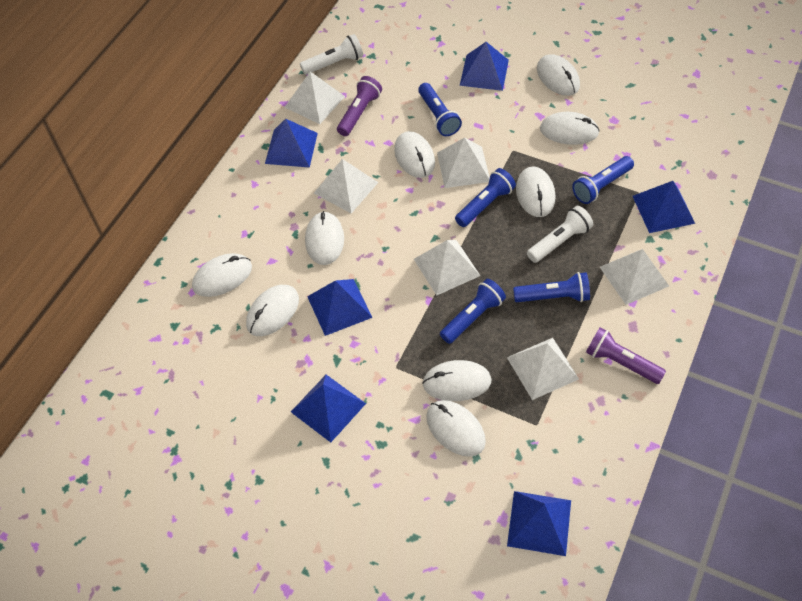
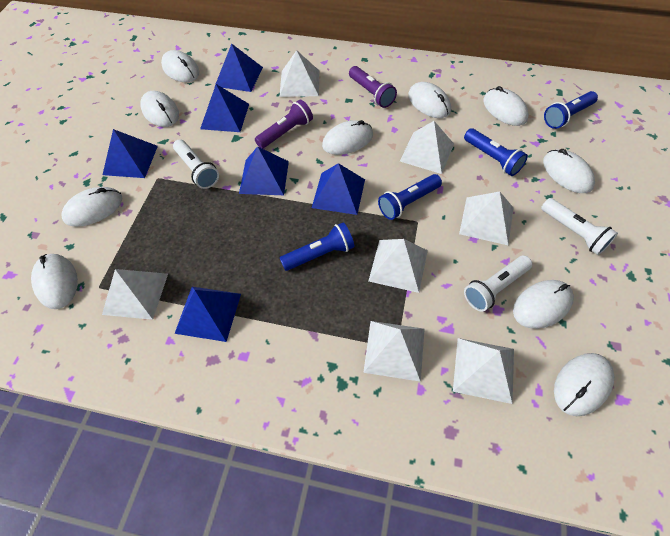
blue flashlight: [418,83,462,136] [440,279,506,344] [455,168,516,227] [513,272,590,302] [572,156,634,204] = 5 -> [280,222,354,271] [378,174,442,220] [464,128,528,176] [544,91,598,129] = 4
white flashlight: [300,34,363,75] [527,206,593,263] = 2 -> [173,139,219,189] [464,256,532,312] [541,198,618,255] = 3
white mouse: [192,253,252,297] [246,285,299,336] [305,211,344,265] [394,131,435,178] [422,360,491,401] [426,400,486,457] [516,167,555,217] [537,54,580,96] [540,112,600,145] = 9 -> [31,254,78,309] [61,187,123,227] [140,91,179,127] [161,50,199,82] [322,120,373,155] [408,82,451,118] [483,86,529,126] [513,280,574,329] [543,149,595,193] [554,353,614,416] = 10
white pyramid: [285,72,345,124] [314,159,379,213] [414,240,480,295] [437,138,490,188] [507,338,579,400] [600,249,669,305] = 6 -> [102,269,168,320] [280,50,319,97] [363,321,425,382] [369,239,428,293] [400,121,454,174] [453,338,514,404] [459,191,514,245] = 7

